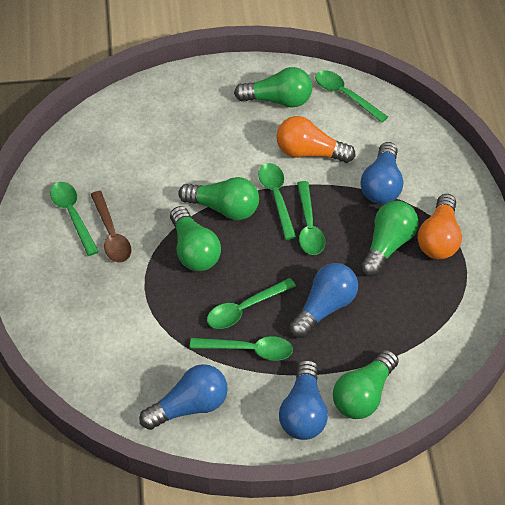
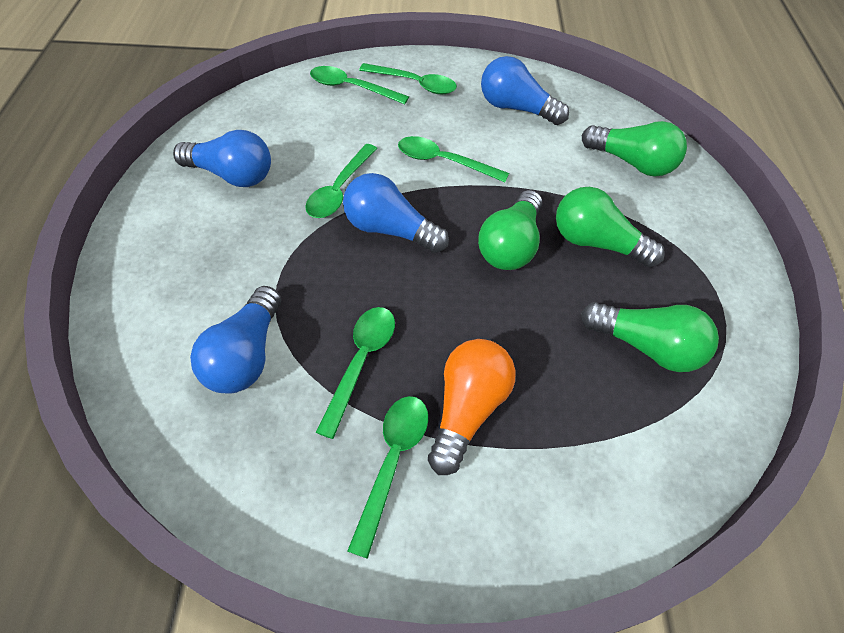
brown spoon: [91,191,131,263] = 1 -> none = 0
green light bulb: [170,206,221,271] [178,177,259,220] [234,67,312,108] [333,350,399,419] [361,201,419,277] = 5 -> [478,190,542,270] [556,187,665,267] [581,302,719,372] [582,121,687,177] = 4
orange light bulb: [276,116,356,163] [417,194,462,259] = 2 -> [428,339,515,475] = 1

